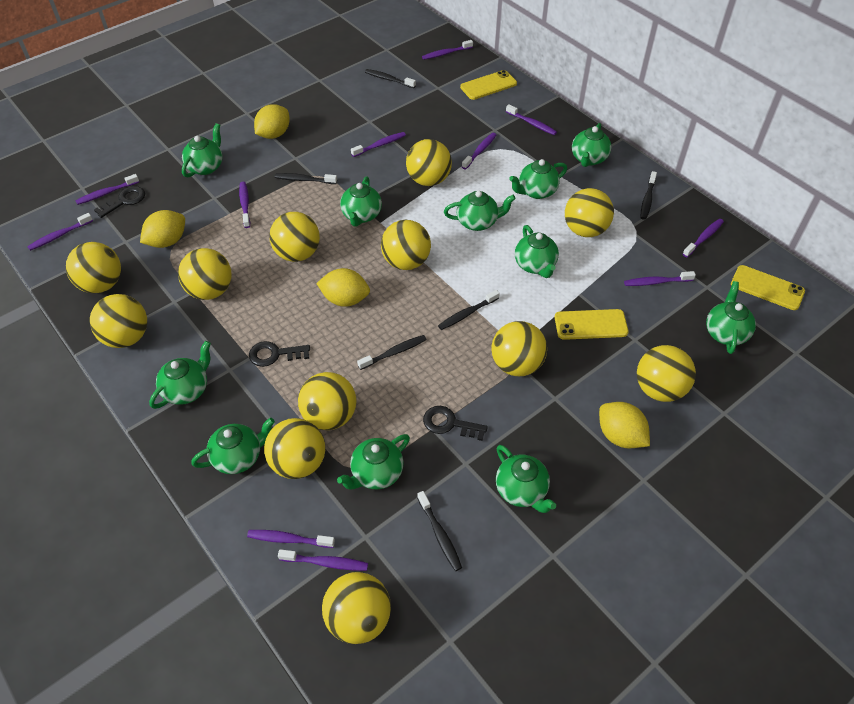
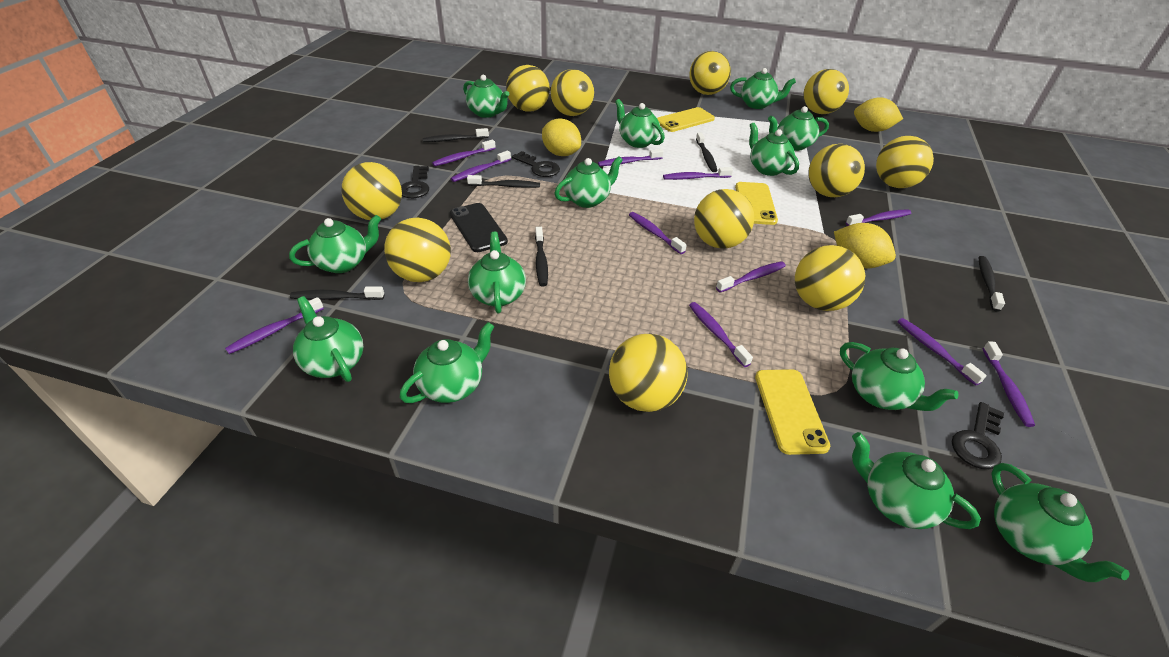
black phone: none = 0 -> [450,203,508,252] = 1
green teapot: [149,341,211,409] [182,123,223,177] [191,418,275,474] [337,434,410,489] [340,177,382,227] [444,191,516,231] [496,445,556,513] [509,159,567,199] [515,225,559,278] [572,123,611,167] [706,281,756,354] = 11 -> [289,215,381,273] [293,296,363,382] [400,322,494,403] [463,75,509,118] [468,232,526,313] [554,156,623,208] [615,99,665,148] [730,68,796,109] [749,123,799,176] [768,106,829,151] [840,342,958,411] [852,432,981,529] [991,463,1130,582] = 13
yellow ball: [66,242,121,293] [90,294,147,348] [178,248,232,300] [264,418,325,479] [269,212,320,262] [298,372,357,430] [322,572,391,644] [381,220,431,270] [406,139,452,186] [491,321,547,376] [565,188,614,237] [637,345,696,402] = 12 -> [341,162,402,220] [384,218,451,282] [506,65,550,112] [551,69,594,116] [609,333,687,412] [689,51,731,95] [694,189,754,249] [795,245,865,311] [803,69,849,114] [808,144,865,197] [876,136,934,188] = 11
yellow lemon: [140,210,185,248] [254,104,290,139] [316,268,370,307] [599,402,650,449] = 4 -> [542,119,581,156] [834,223,896,268] [854,97,903,132] = 3

